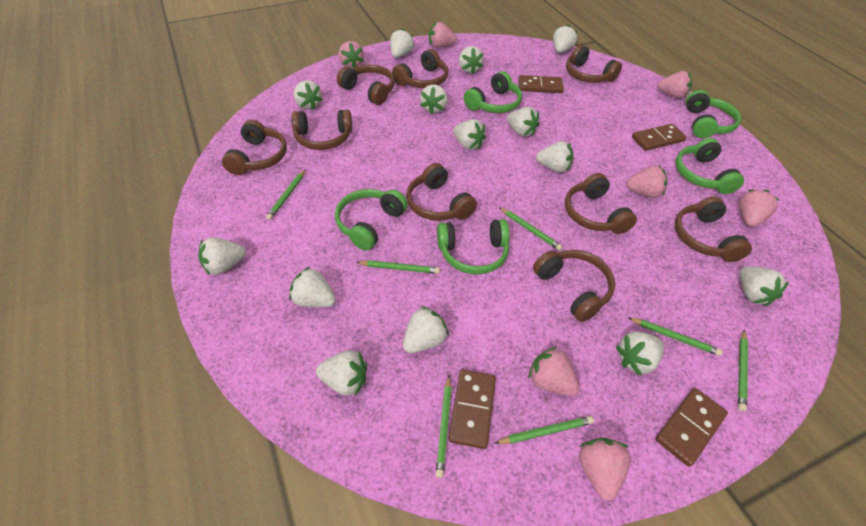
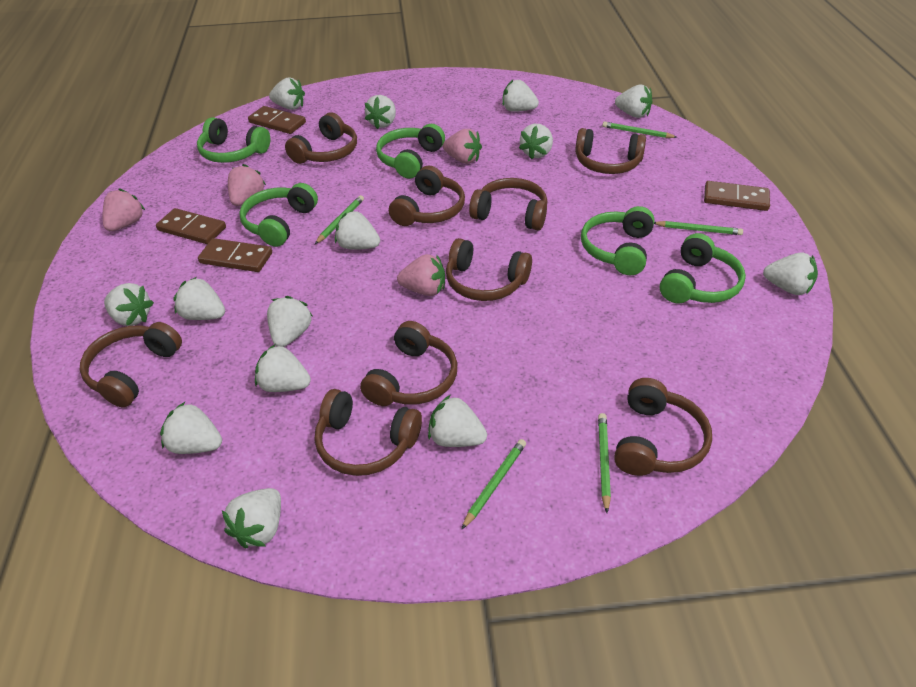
green pencil: [266,170,305,220] [356,260,440,274] [435,375,452,478] [494,416,594,444] [499,207,563,251] [628,317,723,356] [738,330,748,411] = 7 -> [315,195,364,244] [461,439,526,530] [598,413,611,513] [602,121,677,138] [654,221,743,235] = 5
pink strawberry: [338,41,364,68] [429,22,457,48] [528,346,579,396] [579,438,631,501] [626,165,667,198] [658,71,692,99] [739,189,779,227] = 7 -> [103,188,145,231] [228,164,266,206] [397,254,445,296] [443,129,482,164] = 4

